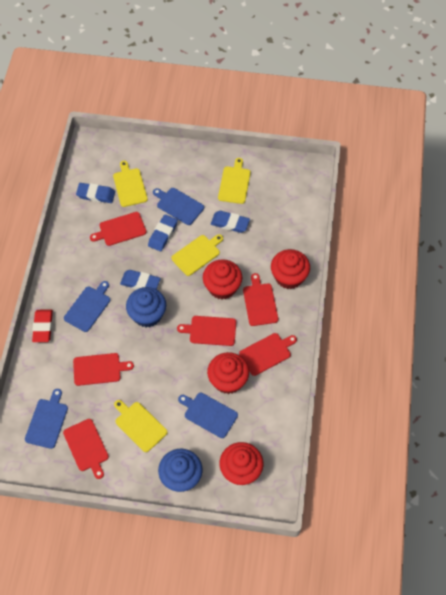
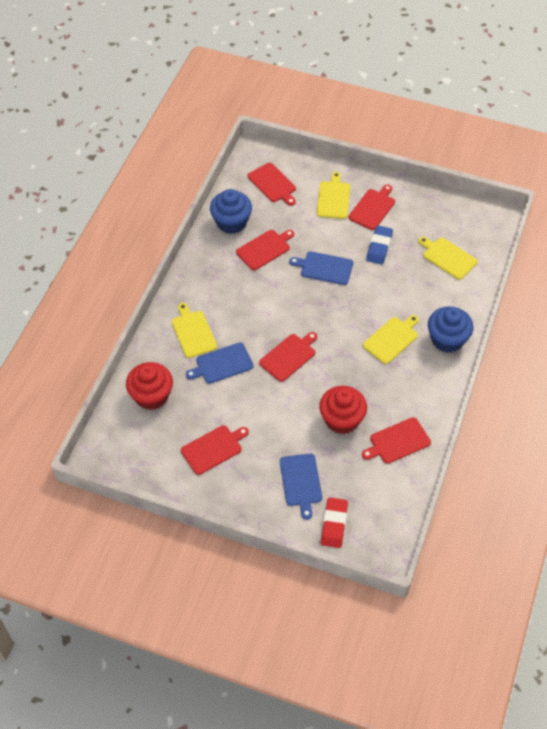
blue cutting board: [25,389,68,449] [64,281,110,332] [153,188,204,225] [178,393,238,438] = 4 -> [186,343,254,384] [280,453,322,519] [289,251,353,285] = 3
blue eraser: [76,183,115,203] [120,270,161,290] [148,214,178,251] [211,211,250,233] = 4 -> [366,225,393,265] = 1
red cupcake: [203,259,242,299] [207,352,249,394] [219,442,264,485] [271,249,310,289] = 4 -> [126,362,173,410] [319,386,367,434] = 2

